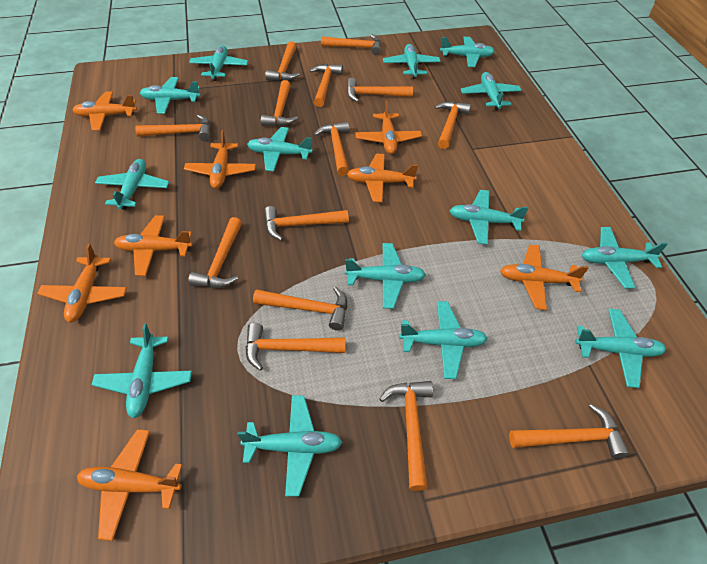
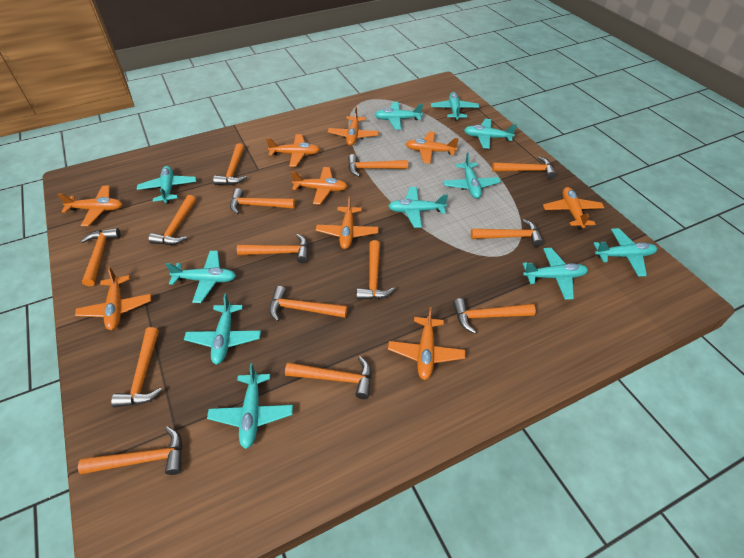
orange plane: [37,244,127,322] [72,91,137,131] [77,429,182,541] [114,215,193,276] [184,130,256,189] [347,154,418,202] [355,101,422,154] [500,244,588,310] = 8 -> [57,186,123,226] [75,267,151,330] [266,134,320,167] [291,167,347,205] [316,196,379,249] [328,106,379,146] [388,307,465,380] [406,132,459,164] [543,187,604,229] = 9
turquoise plane: [92,323,192,418] [95,159,169,210] [140,77,201,114] [189,45,248,81] [237,395,342,497] [247,127,313,171] [345,243,426,309] [383,44,440,79] [399,301,488,379] [440,37,495,67] [450,190,529,245] [461,72,522,110] [575,309,666,388] [582,227,668,288] = 14 -> [137,166,196,204] [165,251,236,303] [184,294,261,365] [207,363,293,449] [375,102,423,130] [388,187,448,228] [431,92,479,121] [443,152,501,199] [464,119,517,149] [523,248,588,300] [593,228,657,277] = 11

